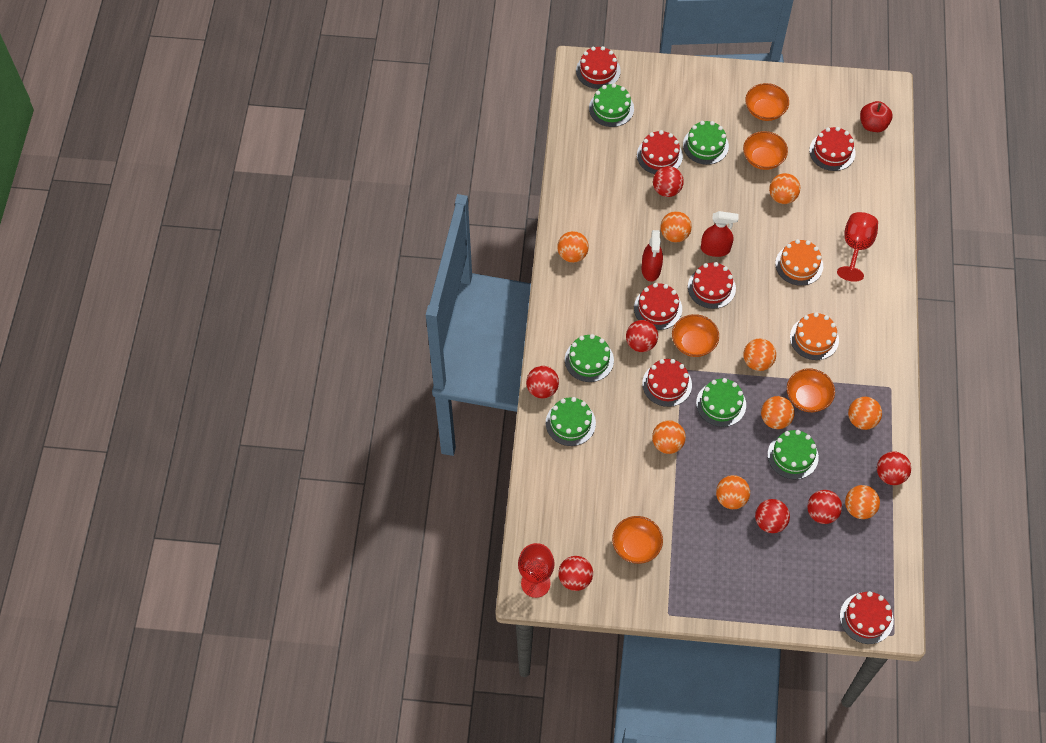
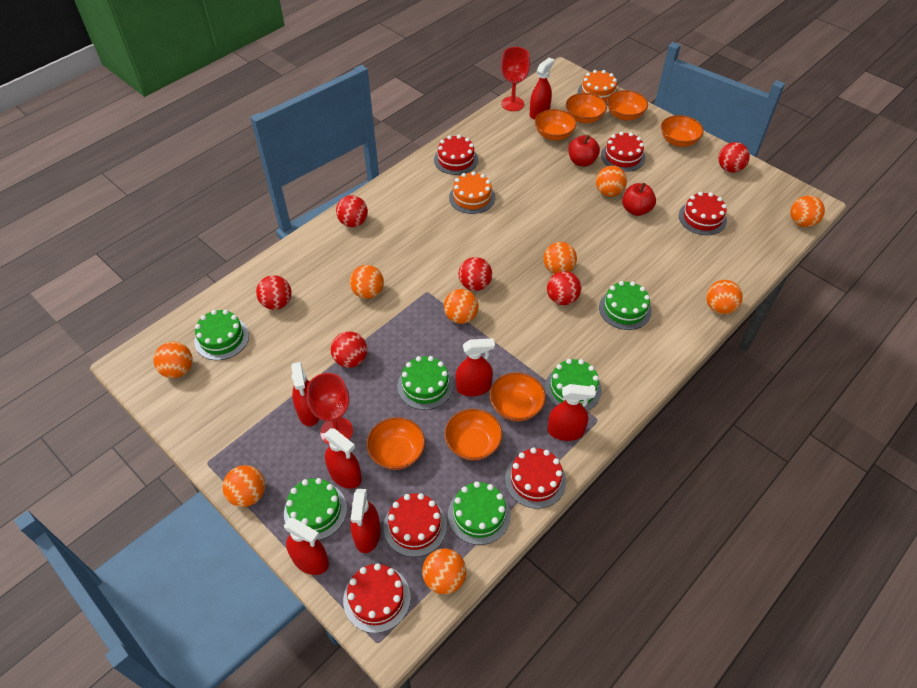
orange bowl: [612,516,663,564] [672,314,719,357] [743,131,788,170] [745,83,789,121] [787,368,835,412] = 5 -> [367,417,425,470] [445,409,503,461] [490,372,546,421] [535,109,577,141] [566,93,607,123] [607,90,648,121] [661,115,704,147] = 7
red apple: [860,101,893,132] = 1 -> [568,135,600,167] [622,183,656,216] = 2
red ball: [526,366,559,399] [558,556,593,591] [626,320,658,352] [653,166,684,197] [755,499,790,533] [807,490,842,524] [877,451,911,485] = 7 -> [256,275,292,310] [331,331,367,368] [336,195,368,227] [459,257,492,291] [547,271,581,305] [718,142,750,173] = 6
red cake: [576,46,621,89] [634,283,682,330] [637,130,683,174] [642,359,692,407] [688,262,736,309] [809,127,856,171] [840,591,894,644] = 7 -> [343,563,411,633] [384,493,447,557] [434,135,478,175] [505,448,566,509] [601,132,646,172] [679,192,727,235] = 6
red spray bottle: [642,230,663,282] [701,211,739,257] = 2 -> [284,518,329,575] [291,362,319,426] [324,428,362,489] [350,489,381,553] [456,338,495,396] [530,57,554,120] [547,384,596,441] = 7

